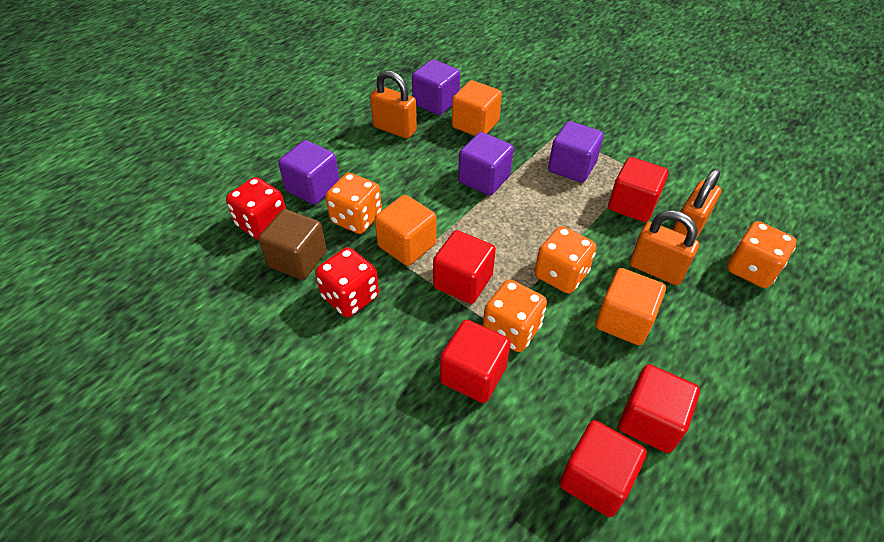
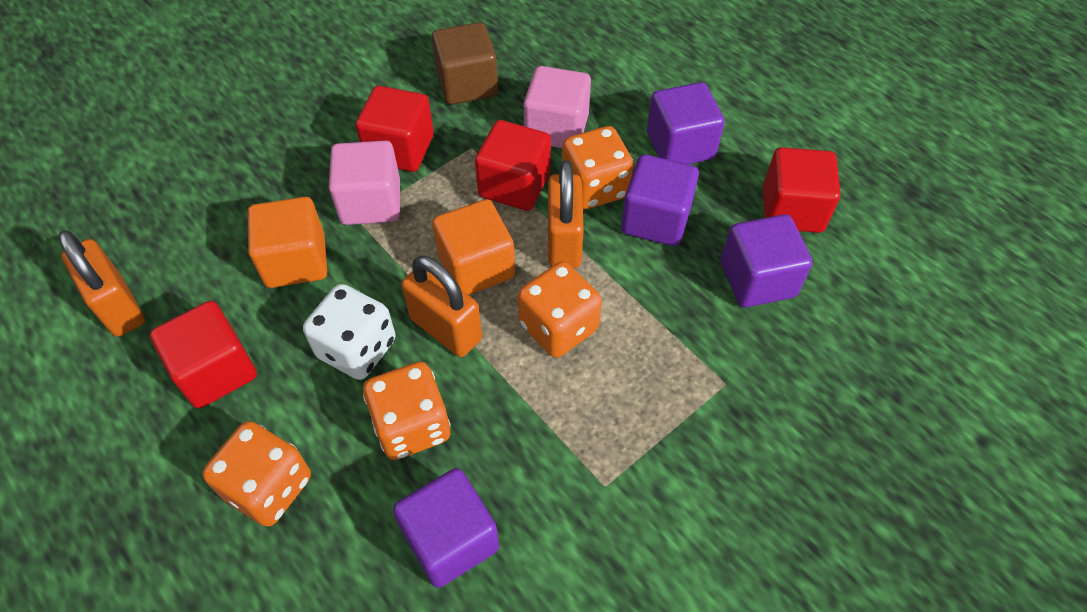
orange cube: [375,195,437,266] [452,80,502,136] [595,268,666,345] = 3 -> [248,197,327,288] [432,199,515,295] = 2
pink cube: none = 0 -> [329,140,400,225] [524,66,591,148] = 2
red cube: [433,230,496,304] [440,320,511,403] [559,420,647,517] [608,157,669,222] [618,364,700,453] = 5 -> [150,301,257,408] [356,86,434,172] [475,120,551,211] [763,147,840,233] = 4
red dice: [226,177,286,240] [315,247,379,317] = 2 -> none = 0
white dice: none = 0 -> [303,284,396,380] = 1

